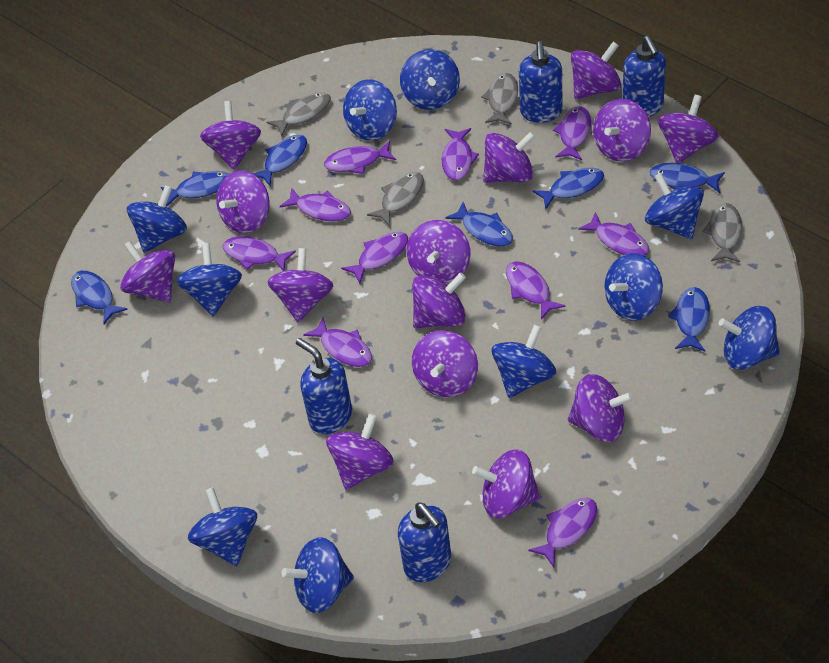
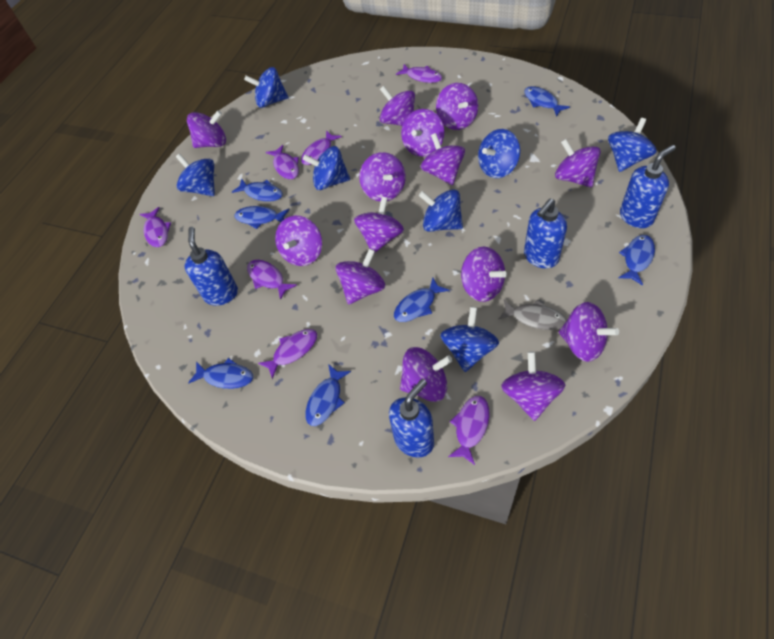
blue spinning top: [127,185,187,253] [176,243,242,317] [188,487,257,566] [282,537,354,613] [343,80,397,141] [400,49,460,110] [492,324,556,398] [604,253,663,321] [645,173,704,239] [719,306,780,370] = 10 -> [176,153,215,196] [244,67,289,108] [303,146,350,190] [418,189,463,232] [440,307,499,372] [478,129,520,178] [608,118,656,172] = 7
grey fish: [267,92,331,136] [367,172,424,226] [481,73,518,125] [702,203,742,262] = 4 -> [498,300,566,330] = 1
purple fish: [223,236,296,271] [279,188,351,222] [303,317,372,367] [324,141,396,174] [341,232,408,284] [442,128,479,181] [506,261,565,320] [528,498,597,567] [553,106,591,160] [578,212,649,256] = 10 -> [140,207,171,247] [247,260,297,300] [258,329,317,379] [266,145,299,179] [301,130,342,165] [396,64,442,83] [448,396,489,465] = 7

